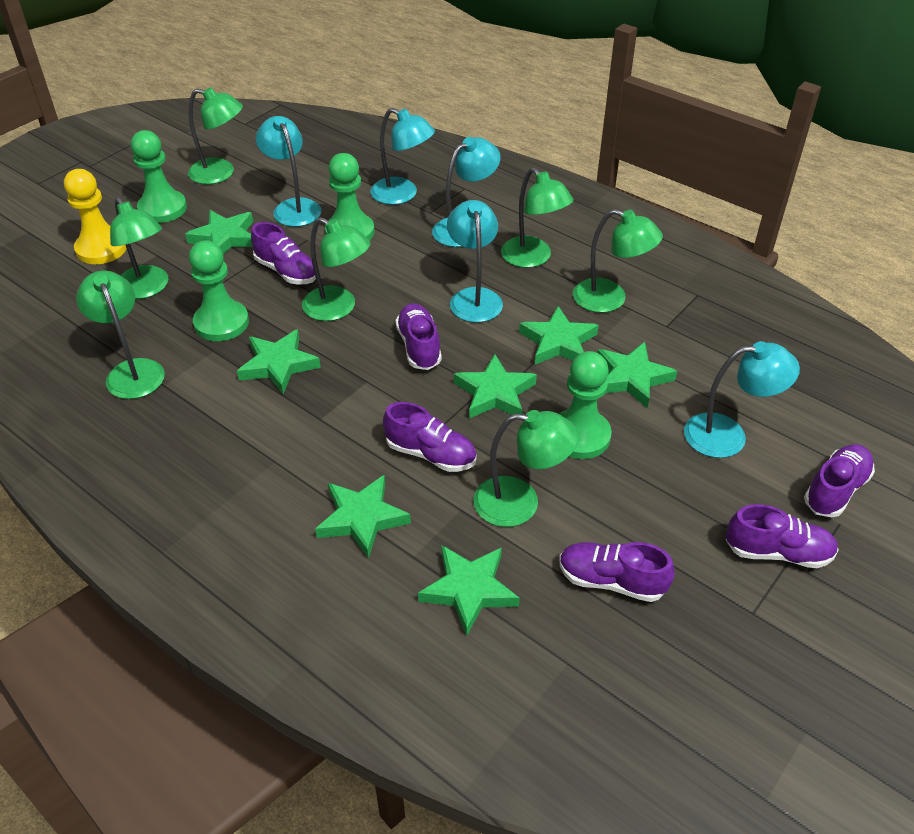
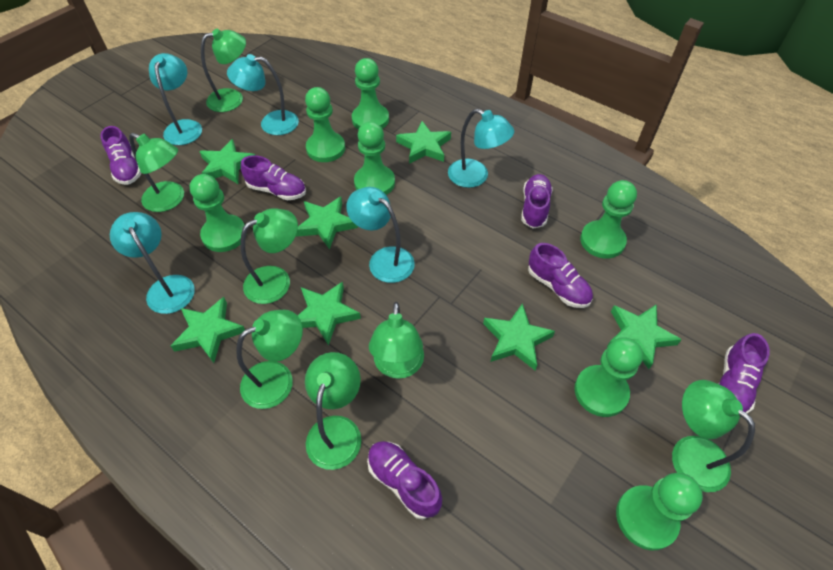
green pawn: [131,130,187,223] [189,240,249,341] [325,153,374,241] [559,351,612,459] = 4 -> [190,174,244,252] [305,87,345,162] [352,58,389,129] [354,121,395,195] [575,337,643,417] [580,180,637,259] [616,473,703,550] = 7
yellow pawn: [64,169,127,264] = 1 -> none = 0

